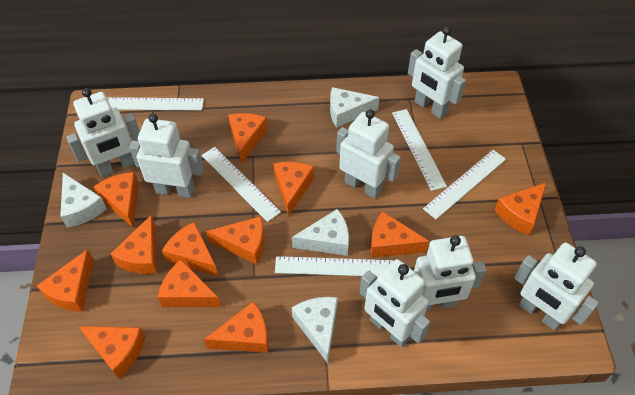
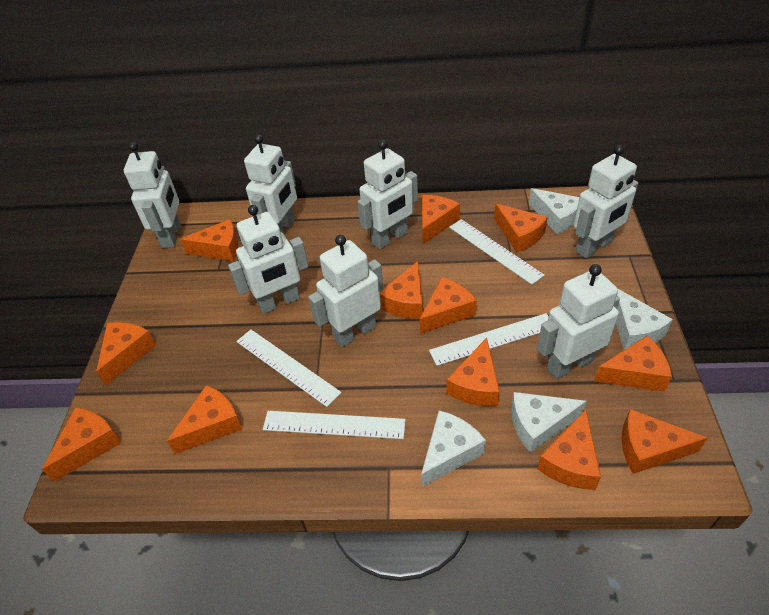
white ruler: [107,97,204,111] [201,147,281,222] [275,256,393,277] [392,109,447,191] [423,150,506,219] = 5 -> [236,330,342,407] [263,411,406,439] [429,313,549,366] [449,219,545,285] = 4

